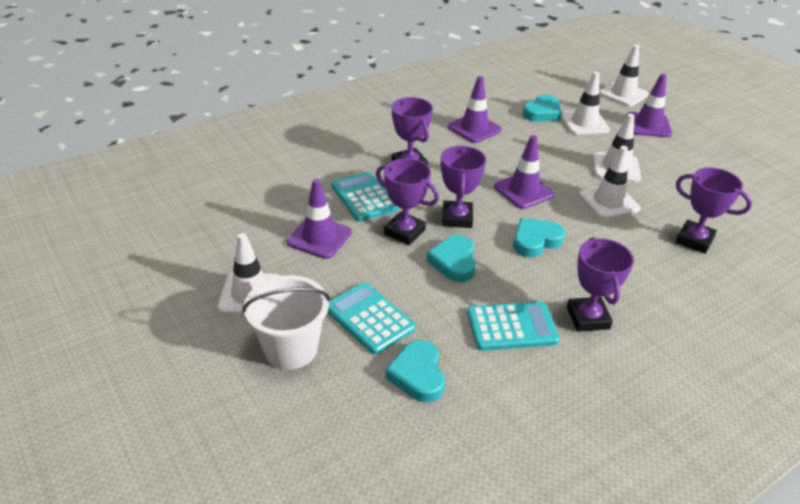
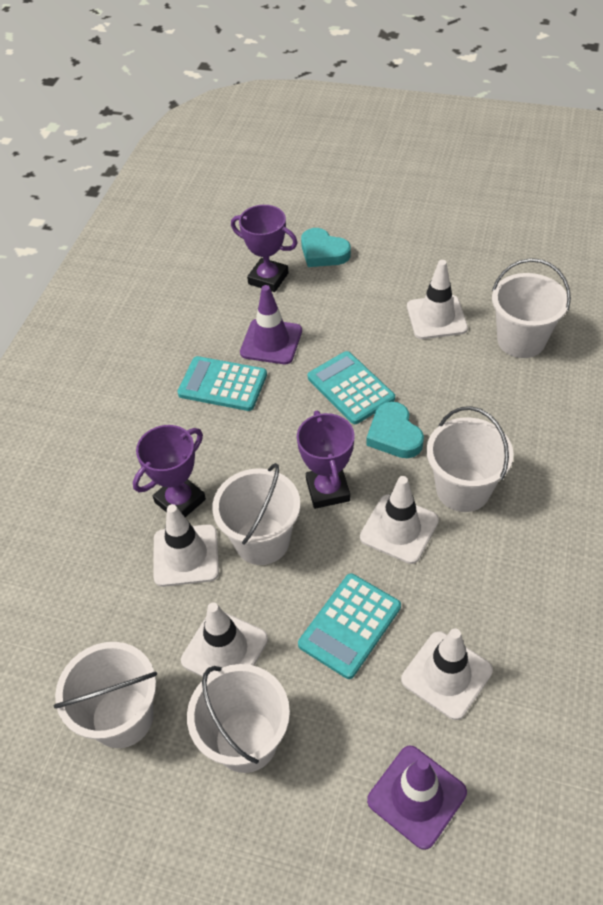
purple traffic cone: [287,179,352,259] [448,76,502,143] [494,135,555,209] [626,74,672,137] = 4 -> [240,285,302,364] [367,746,467,850] = 2
purple trophy: [376,158,439,245] [392,97,433,165] [441,146,487,228] [567,237,634,332] [676,167,752,254] = 5 -> [133,425,206,517] [231,205,298,292] [297,410,355,509] = 3
turquoise heart: [385,340,445,403] [426,235,476,282] [513,218,565,258] [523,94,562,121] = 4 -> [301,228,351,267] [366,402,424,458] = 2
white bucket: [242,275,330,370] = 1 -> [54,642,157,748] [187,664,290,773] [212,463,300,565] [426,406,514,512] [492,258,571,358] = 5

